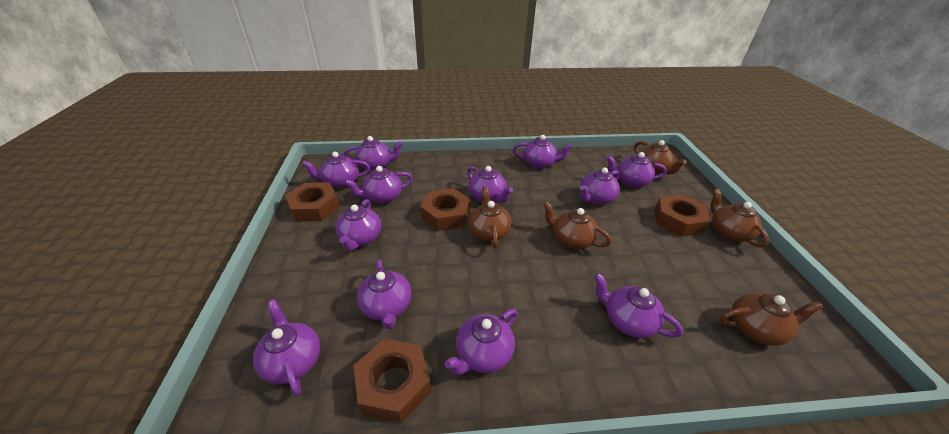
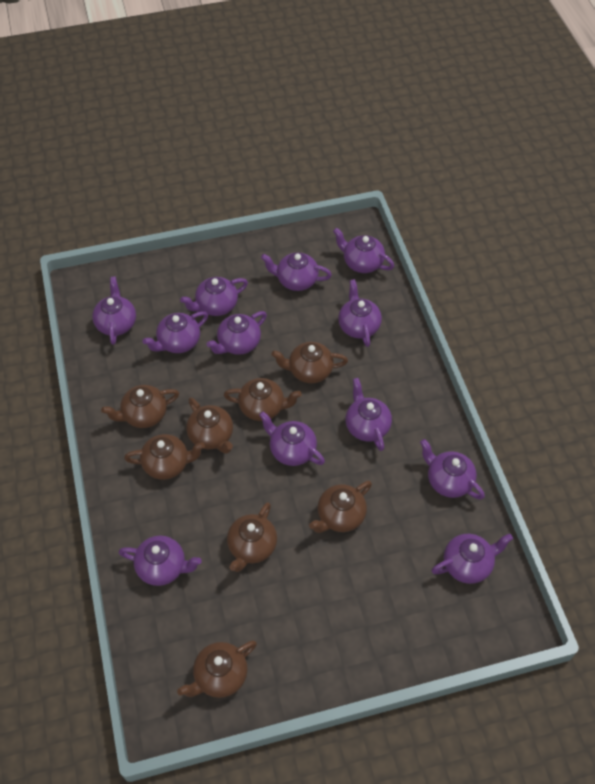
brown nut: [285,182,340,222] [353,339,431,423] [420,188,471,231] [655,194,710,237] = 4 -> none = 0
brown teapot: [469,187,512,248] [543,201,612,249] [634,140,687,174] [711,189,769,247] [720,293,824,346] = 5 -> [101,385,179,428] [124,434,205,480] [177,640,257,698] [186,397,233,454] [224,378,301,421] [227,502,277,572] [271,342,348,383] [309,481,372,533] = 8

